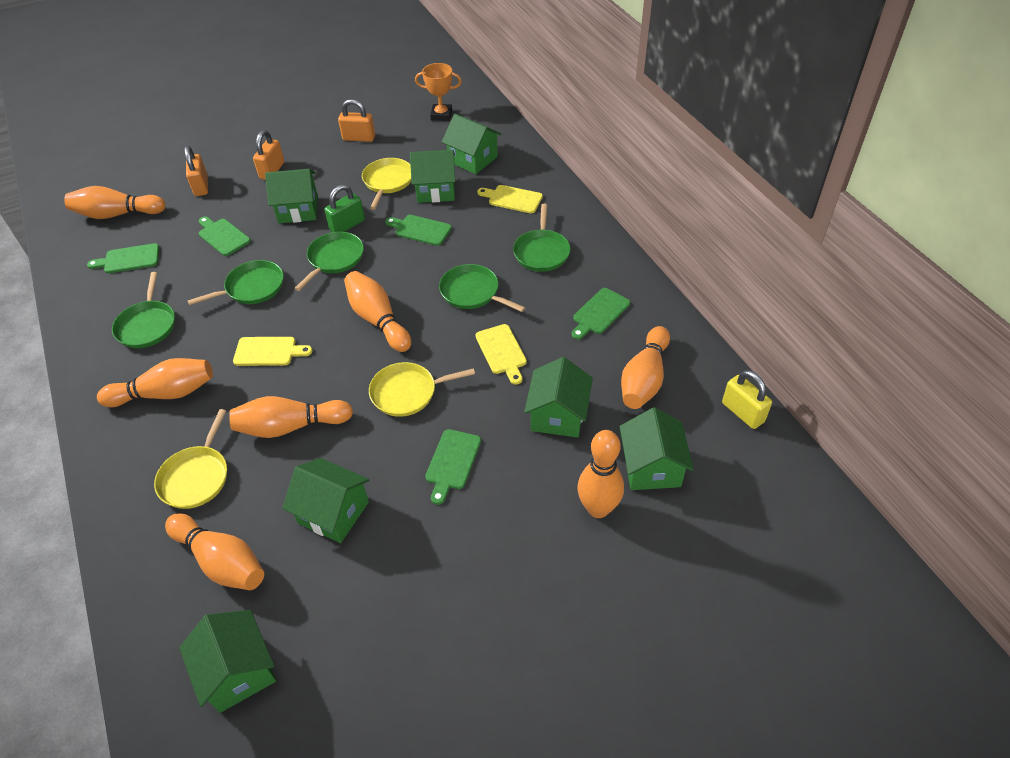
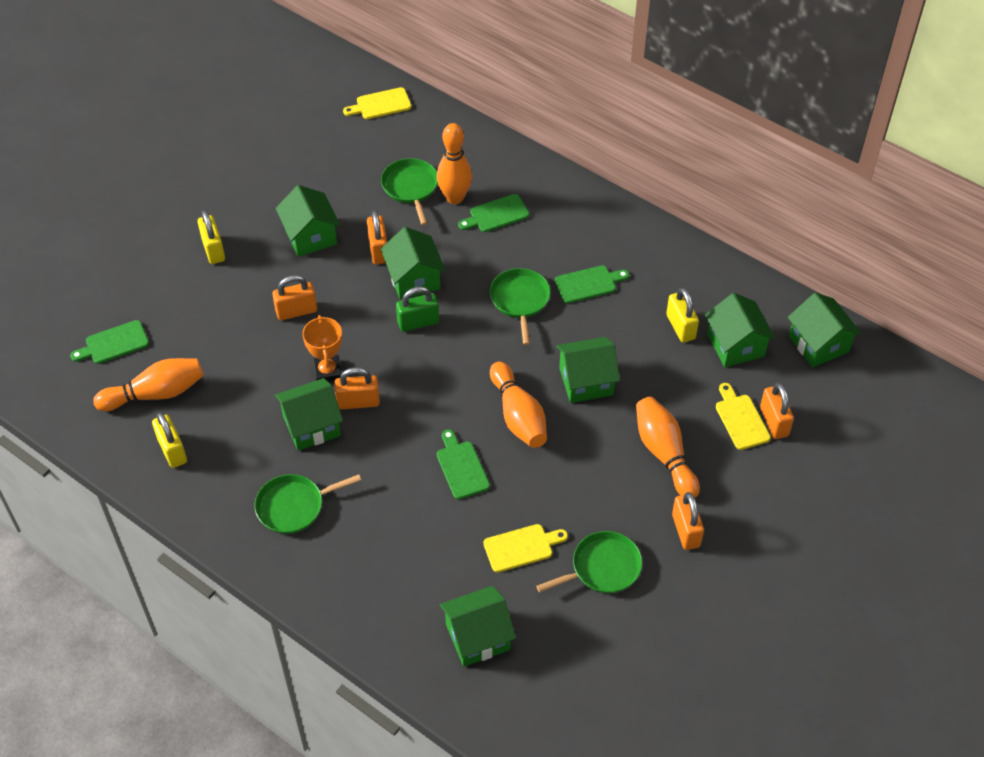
green cutting board: [87,243,159,273] [198,217,250,256] [385,215,452,246] [425,429,481,505] [572,288,630,340] = 5 -> [70,320,149,364] [437,429,490,499] [458,194,529,232] [555,265,629,303] = 4
green pan: [112,272,175,348] [188,260,284,305] [295,232,364,291] [439,264,525,312] [513,204,571,272] = 5 -> [255,474,361,534] [381,158,438,225] [490,268,551,345] [536,531,642,593] = 4
orange bowling pin: [64,186,165,219] [97,358,213,407] [165,513,264,590] [229,396,353,438] [344,271,411,352] [577,430,624,518] [621,326,670,409] = 7 -> [93,358,204,411] [437,123,472,204] [490,362,547,448] [636,397,700,498] = 4
orange padlock: [184,145,208,196] [253,130,285,180] [338,99,375,142] = 3 -> [272,275,317,320] [335,367,380,410] [367,210,387,264] [672,492,704,550] [760,383,794,439] = 5
yellow padlock: [722,370,772,429] = 1 -> [152,412,187,468] [198,210,225,264] [666,287,699,342] = 3
yellow pan: [154,409,227,509] [362,158,411,210] [369,362,475,417] = 3 -> none = 0

